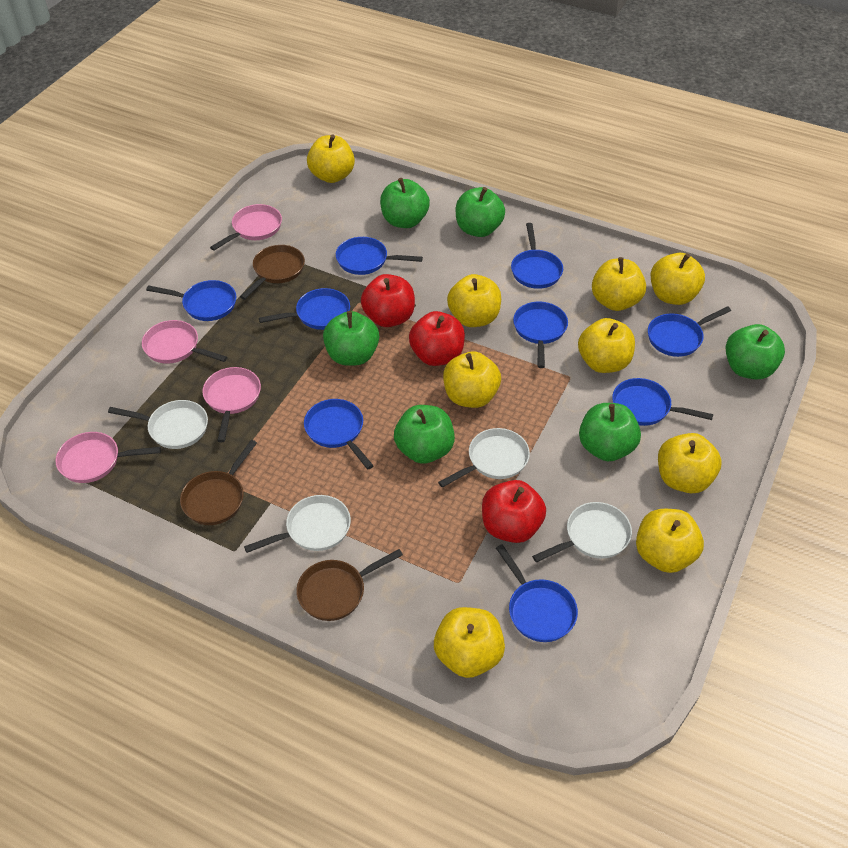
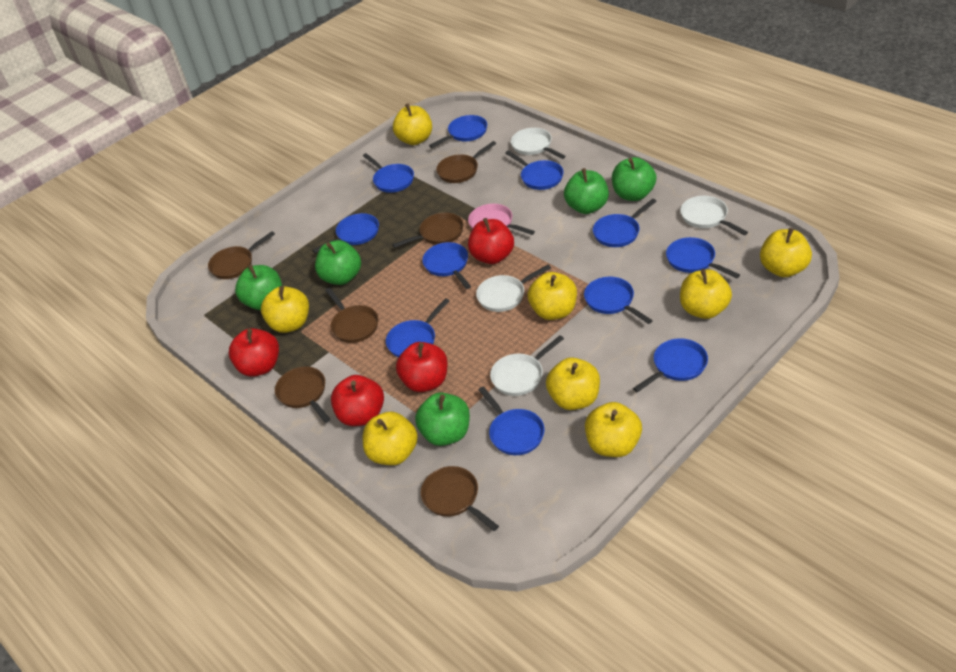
blue pan: [146,280,236,321] [259,288,350,330] [304,399,374,469] [336,237,423,275] [496,544,578,642] [511,223,563,289] [513,302,568,368] [612,378,713,426] [648,306,731,357] = 9 -> [312,213,379,253] [363,153,414,193] [386,298,450,358] [422,242,471,289] [429,115,487,148] [478,386,544,455] [505,150,564,190] [584,277,653,324] [593,199,657,247] [633,338,708,393] [666,237,740,278] = 11
brown pan: [180,440,257,525] [240,245,305,300] [296,549,403,621] = 3 -> [208,231,275,279] [275,366,330,423] [325,288,378,343] [392,213,464,248] [421,466,499,531] [436,141,497,183] = 6
green apple: [323,311,379,366] [380,178,430,228] [394,405,455,464] [456,187,505,237] [579,403,641,461] [726,324,785,380] = 6 -> [235,264,282,310] [315,240,361,285] [415,392,470,446] [564,168,609,214] [612,157,657,201] = 5
pink pan: [55,432,161,483] [142,320,227,364] [202,367,261,442] [210,204,282,251] = 4 -> [468,204,535,235] = 1
red apple: [361,274,415,327] [409,311,465,366] [482,480,546,543] = 3 -> [229,328,279,377] [331,375,384,426] [396,342,448,392] [468,218,514,264] = 4
yellow apple: [307,135,355,183] [434,607,505,678] [443,351,501,408] [447,274,501,327] [578,318,635,373] [592,257,646,311] [636,509,704,573] [651,253,705,305] [658,433,722,493] = 9 -> [261,286,309,333] [363,412,418,465] [393,103,432,145] [528,272,577,320] [546,357,600,410] [585,402,642,457] [680,269,732,319] [760,228,812,277] = 8

